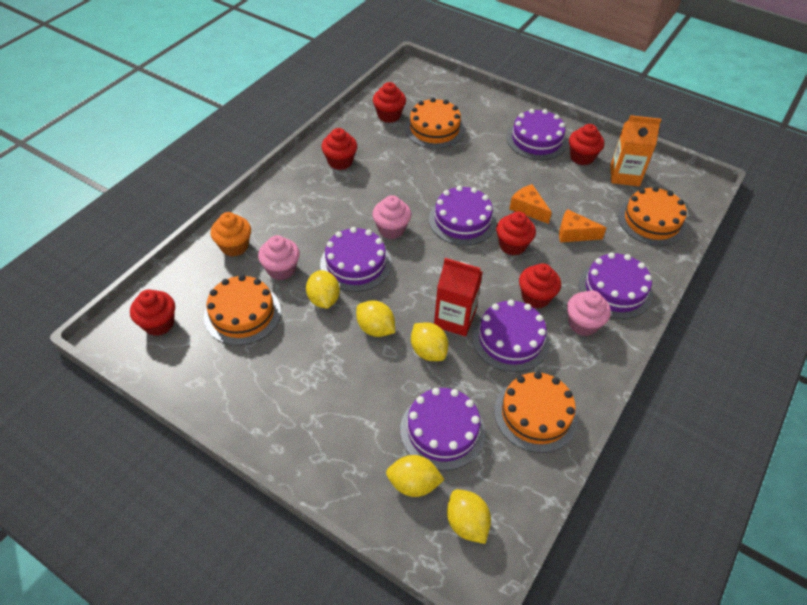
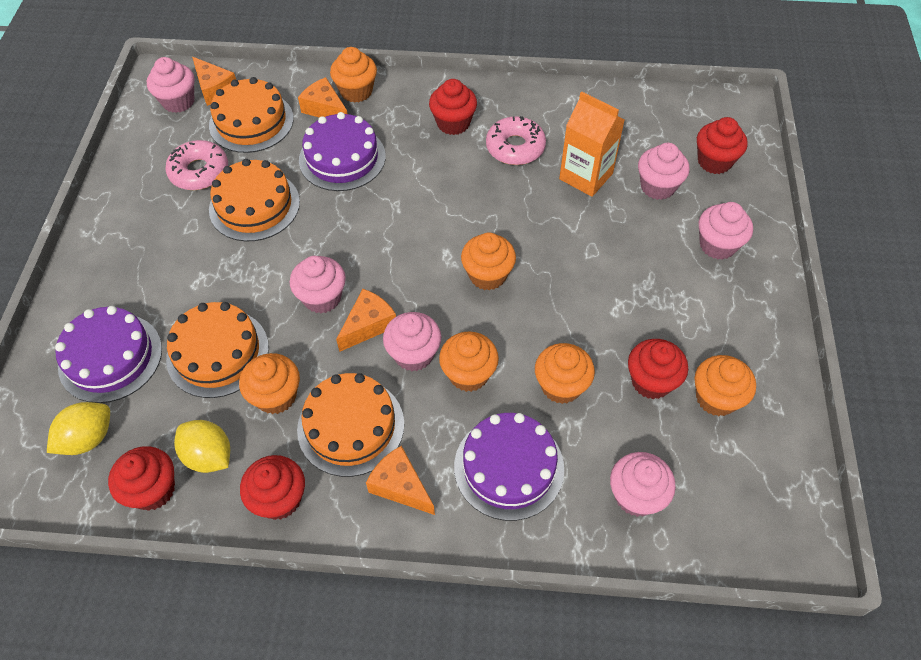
orange cheese: [509,184,552,224] [559,209,606,243] = 2 -> [192,57,236,106] [298,77,348,117] [336,289,396,352] [366,446,435,515] = 4
orange cupcake: [210,212,251,257] = 1 -> [239,353,300,414] [330,47,377,103] [439,332,499,392] [461,232,516,290] [535,343,595,404] [695,355,756,416] = 6
pink cupcake: [258,235,300,280] [372,195,411,239] [567,290,611,336] = 3 -> [147,57,195,113] [290,256,346,313] [383,312,441,371] [610,452,676,517] [638,143,690,200] [699,202,753,260] = 6
pink donut: none = 0 -> [165,140,228,190] [486,116,546,165] = 2
purple cake: [320,227,391,292] [400,388,485,470] [429,186,496,246] [472,300,549,372] [507,109,567,160] [579,253,652,319] = 6 -> [55,306,162,403] [299,112,386,191] [454,413,564,521] = 3
red carton: [434,258,483,337] = 1 -> none = 0
red cupcake: [130,289,175,336] [321,128,357,170] [373,82,406,123] [496,212,536,256] [519,263,561,309] [569,124,604,165] = 6 -> [108,446,175,511] [240,455,305,520] [429,79,477,135] [628,339,688,399] [697,117,748,174] = 5
yellow lemon: [306,270,340,309] [356,300,395,337] [386,455,445,497] [411,322,448,361] [447,489,491,544] = 5 -> [47,402,110,455] [174,420,230,473] = 2

